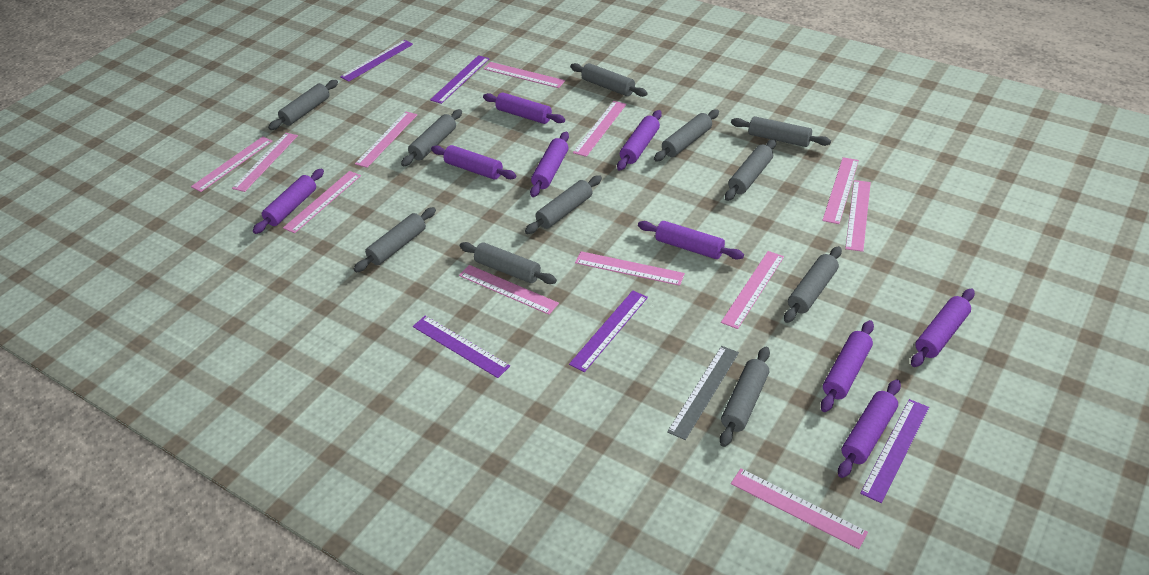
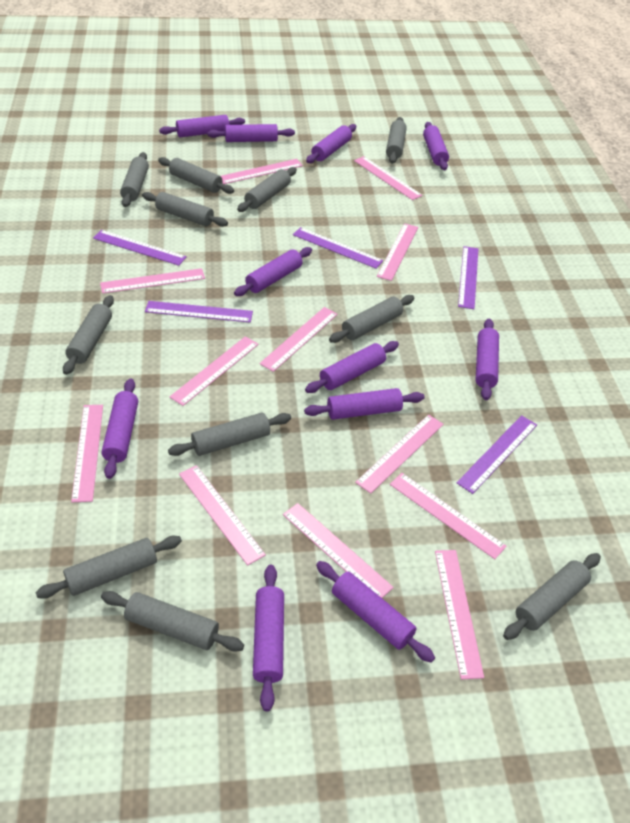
grey ruler: [667,346,739,440] = 1 -> none = 0
purple rolling pin: [253,169,324,234] [431,145,516,180] [483,93,565,124] [530,132,569,197] [617,110,662,171] [638,221,744,259] [821,320,874,412] [838,379,901,478] [911,288,975,367] = 9 -> [101,378,138,479] [159,115,245,137] [207,124,295,142] [234,247,312,296] [253,565,284,711] [304,388,425,420] [305,341,399,393] [306,124,356,163] [316,561,435,663] [423,122,449,170] [475,319,499,400] = 11

